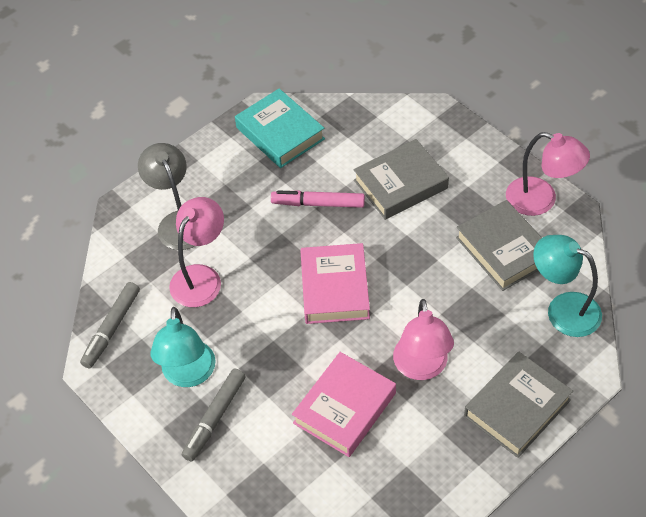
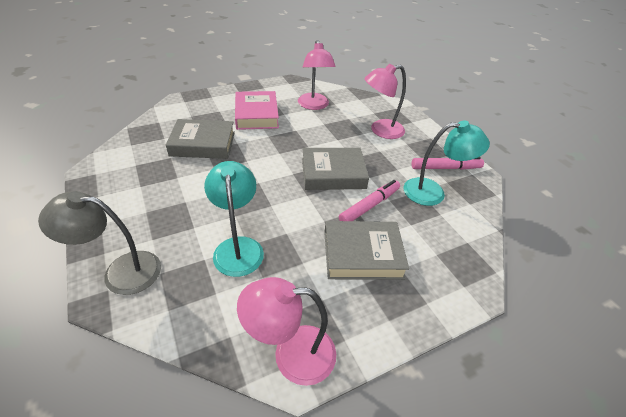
grey marker: [80,282,140,368] [182,369,246,461] = 2 -> none = 0
pink book: [292,352,396,457] [300,243,370,324] = 2 -> [235,91,279,130] = 1
pink marker: [271,190,365,208] = 1 -> [339,180,400,221] [412,157,484,170] = 2
turquoise book: [235,88,325,168] = 1 -> none = 0

